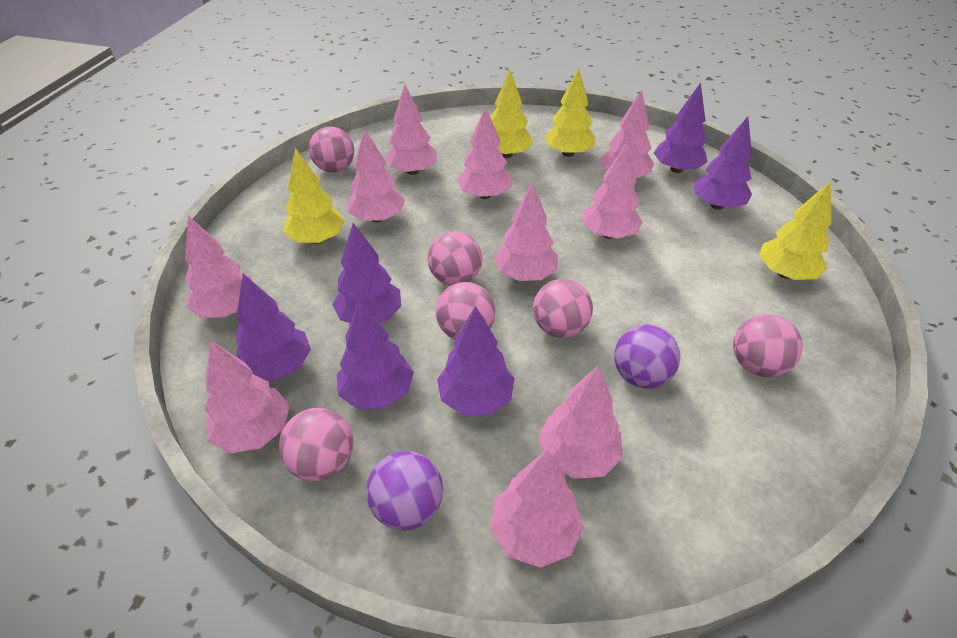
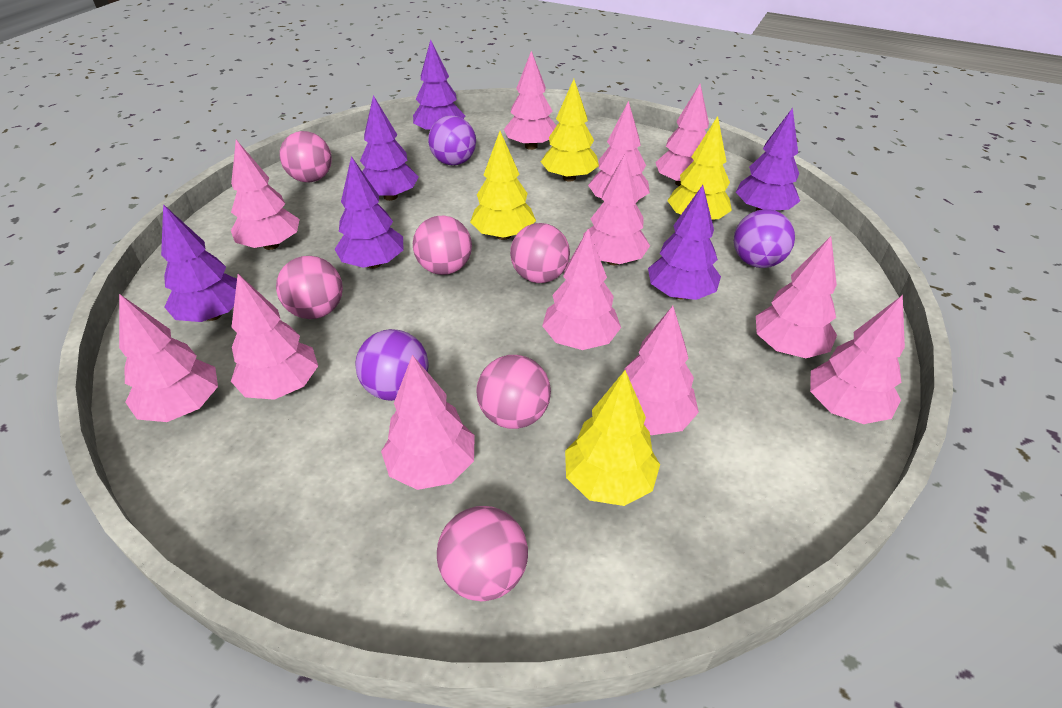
pink tree: [185,216,253,318] [205,341,289,454] [347,128,405,223] [385,85,437,175] [457,106,512,199] [490,450,584,568] [494,182,558,281] [538,366,623,479] [583,143,643,239] [600,90,654,178] = 10 -> [119,294,218,422] [231,140,300,250] [231,274,318,400] [381,355,475,490] [504,51,556,150] [542,229,621,350] [583,154,650,265] [588,101,650,200] [624,306,699,435] [655,84,709,186] [756,236,837,358] [810,295,905,424] = 12
purple ball: [366,451,443,530] [614,325,680,389] = 2 -> [356,329,429,401] [428,116,476,165] [734,209,795,268] = 3

